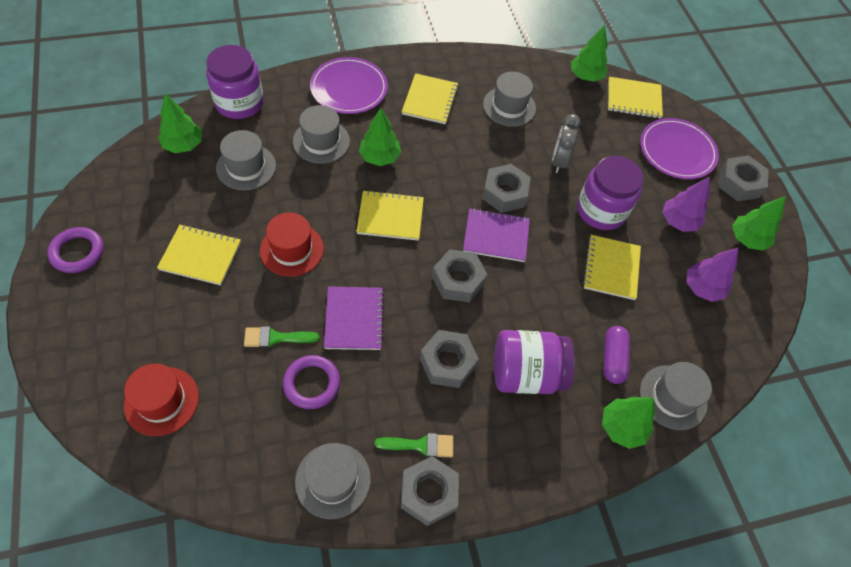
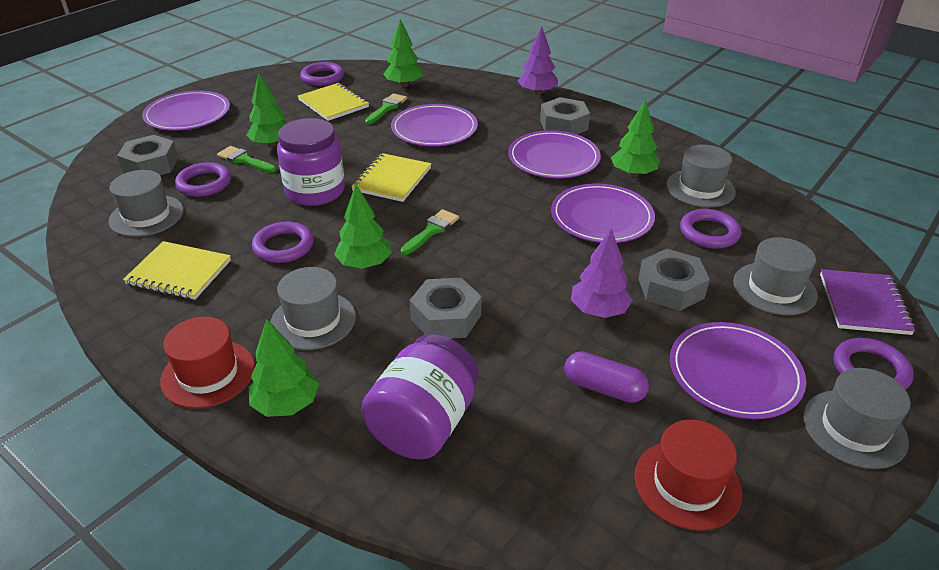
green brush: [244,327,319,348] [375,433,453,457] = 2 -> [217,146,276,173] [365,93,407,124] [401,209,459,255] = 3
grey clock: [552,114,581,173] = 1 -> none = 0
grey nut: [401,456,459,526] [420,330,479,388] [432,249,488,302] [482,164,531,213] [718,155,769,202] = 5 -> [117,135,178,175] [410,278,481,339] [540,97,590,134] [638,249,710,311] = 4
purple jar: [206,45,264,119] [494,330,575,394] [577,156,643,230] = 3 -> [277,118,345,206] [361,334,479,459] = 2
purple notebook: [324,286,384,350] [463,208,530,262] = 2 -> [820,269,915,335] = 1
purple plate: [310,57,388,114] [640,118,719,179] = 2 -> [142,90,230,131] [391,104,478,146] [508,130,601,178] [551,183,655,243] [670,322,806,419] = 5
purple ring: [47,227,104,273] [283,355,340,409] = 2 -> [175,162,231,197] [252,222,314,263] [300,62,344,86] [680,209,741,249] [834,338,914,390] = 5
yellow notebook: [157,225,241,285] [356,190,424,241] [402,73,459,124] [583,235,641,300] [608,77,663,119] = 5 -> [123,241,231,300] [298,83,369,121] [351,153,431,202] = 3

